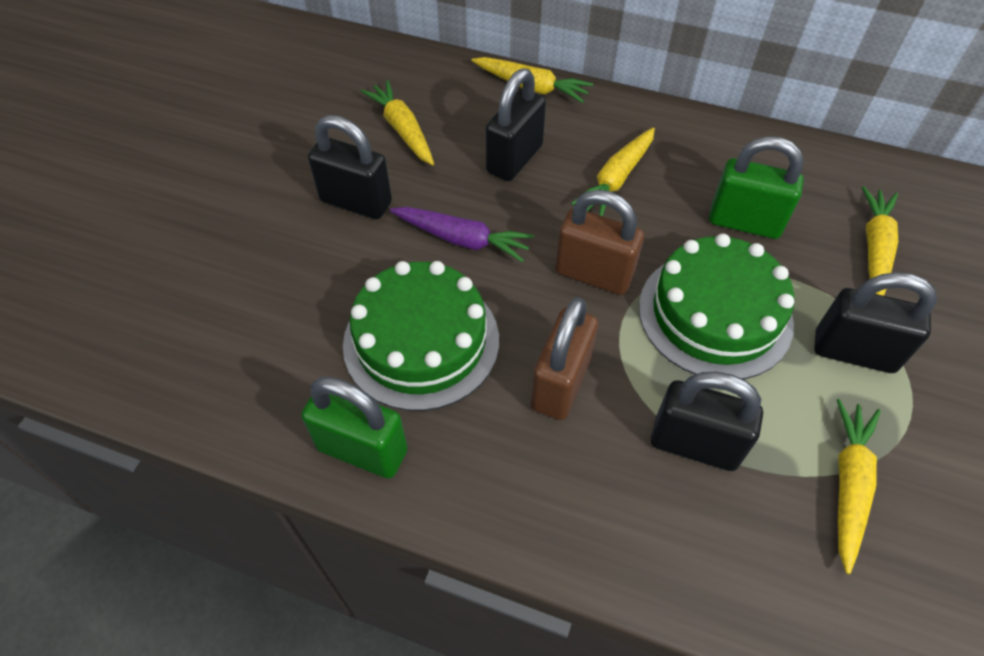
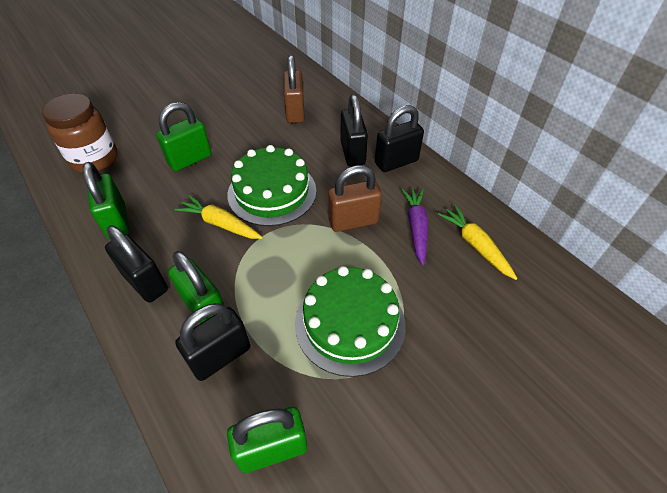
brown jar: none = 0 -> [42,94,118,173] = 1
green padlock: [301,377,408,479] [709,136,804,239] = 2 -> [82,162,130,239] [156,102,212,171] [168,251,224,324] [227,407,307,473] = 4
yellow carrot: [361,80,434,165] [471,57,593,103] [571,128,655,216] [837,399,881,574] [862,186,898,296] = 5 -> [175,195,263,239] [437,205,518,280] = 2

